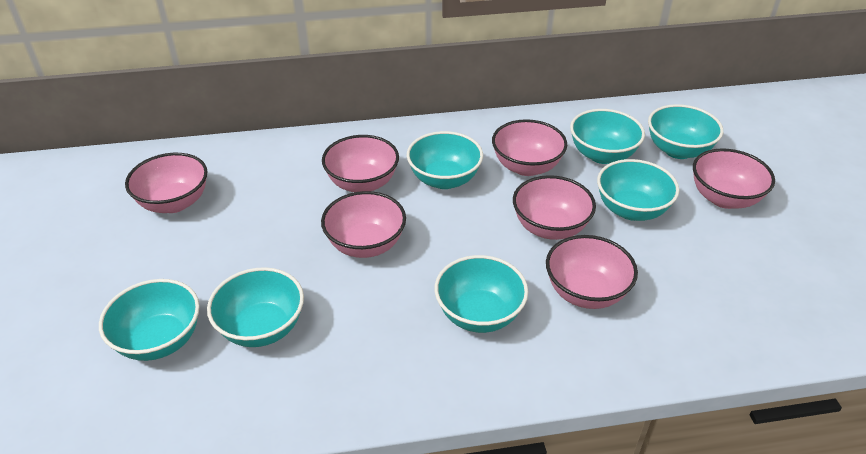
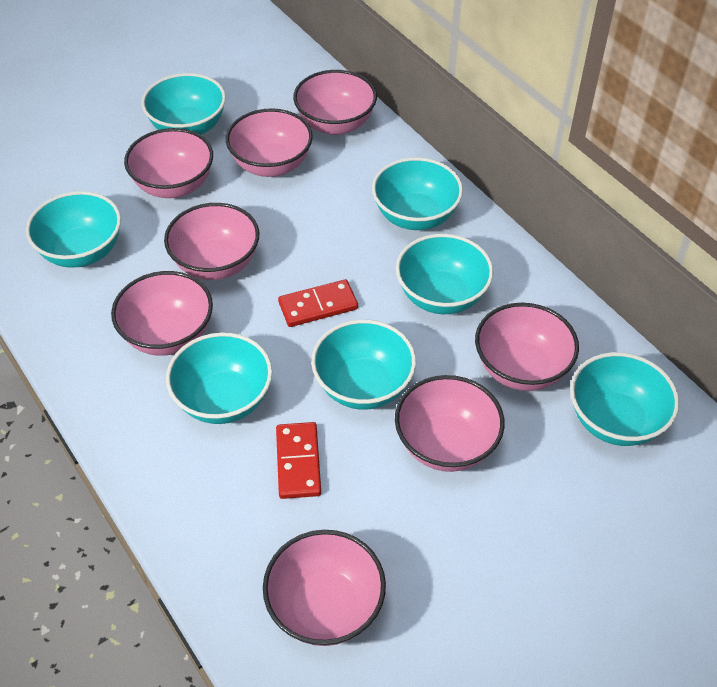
pink bowl: [125,153,208,213] [321,191,406,258] [322,135,399,192] [492,119,567,176] [513,175,596,240] [546,235,638,309] [693,148,775,209] = 7 -> [111,271,213,356] [124,128,213,198] [164,203,259,280] [226,108,313,177] [263,530,386,646] [293,70,377,135] [395,375,505,472] [475,303,579,391] = 8
red domino: none = 0 -> [276,422,321,499] [278,279,358,327] = 2

